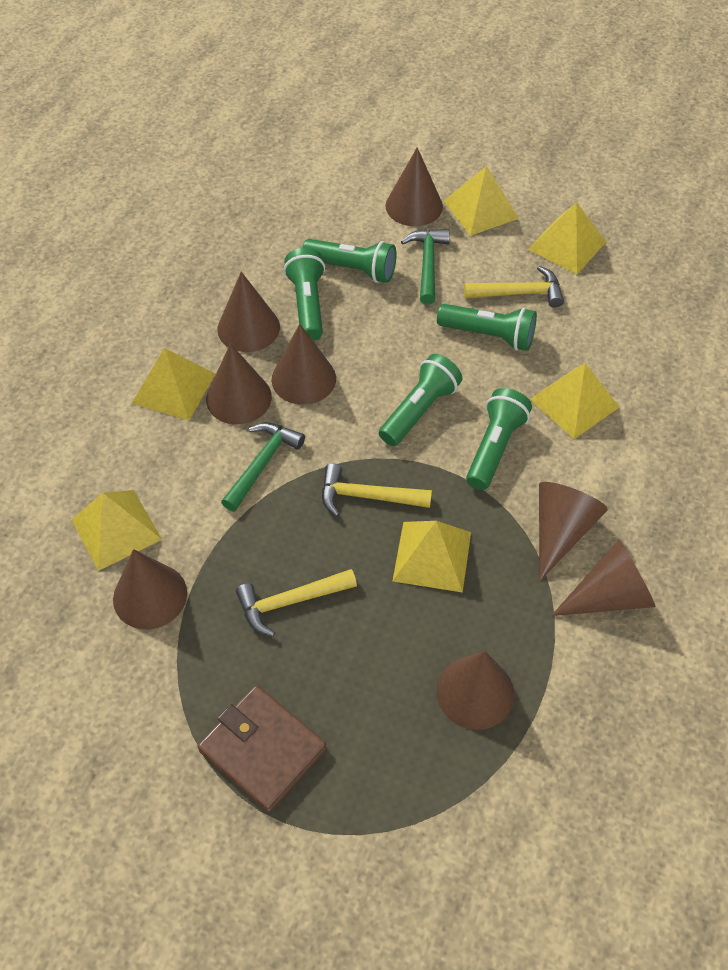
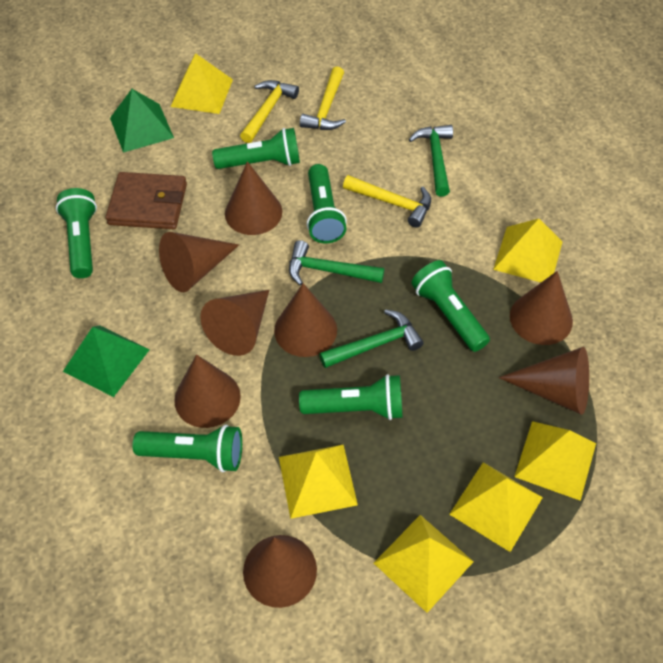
green flashlight: [284,248,325,341] [302,239,396,283] [379,354,463,446] [437,304,537,351] [466,388,532,490] = 5 -> [56,188,97,278] [133,424,242,472] [212,128,300,169] [299,374,402,420] [307,164,347,243] [411,260,490,352] = 6
green hammer: [221,422,305,511] [401,229,450,305] = 2 -> [289,240,384,285] [319,309,424,368] [409,125,453,197] = 3
green pyramid: none = 0 -> [63,325,150,397] [110,89,174,153] = 2

